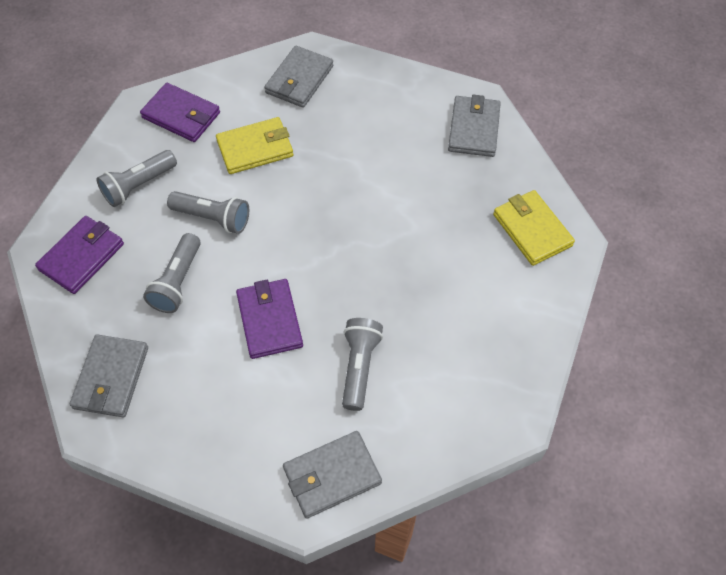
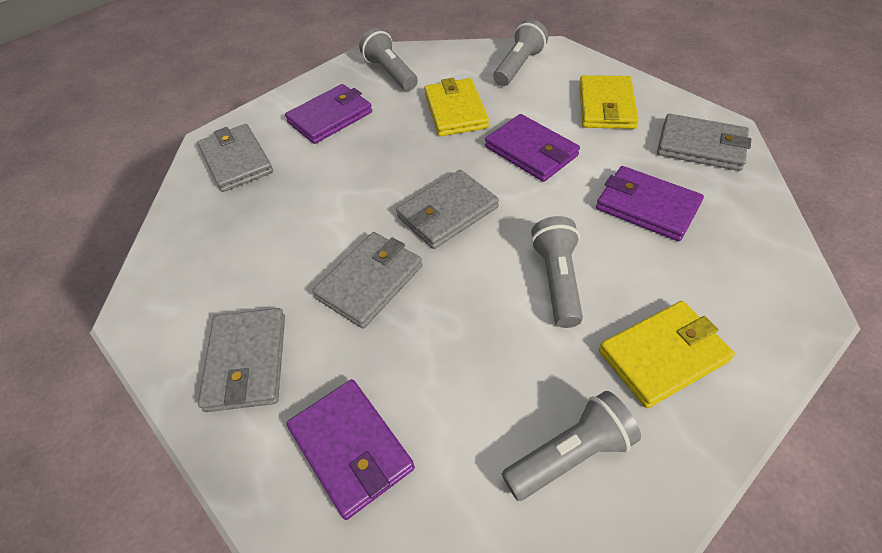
grey wallet: [70,334,148,418] [265,46,333,108] [283,431,382,519] [448,95,501,157] = 4 -> [197,124,273,192] [198,308,285,412] [312,232,422,329] [396,170,499,249] [657,114,751,171] = 5
purple wallet: [35,216,124,294] [140,83,220,142] [236,279,303,359] = 3 -> [285,84,372,144] [286,379,415,520] [485,114,580,182] [596,166,704,241] = 4
yellow wallet: [216,117,293,174] [493,190,575,266] = 2 -> [424,78,489,136] [579,75,639,129] [599,301,735,408] = 3

